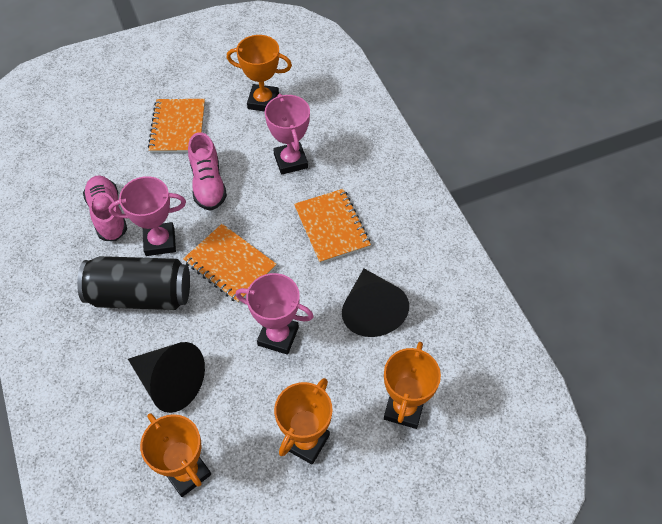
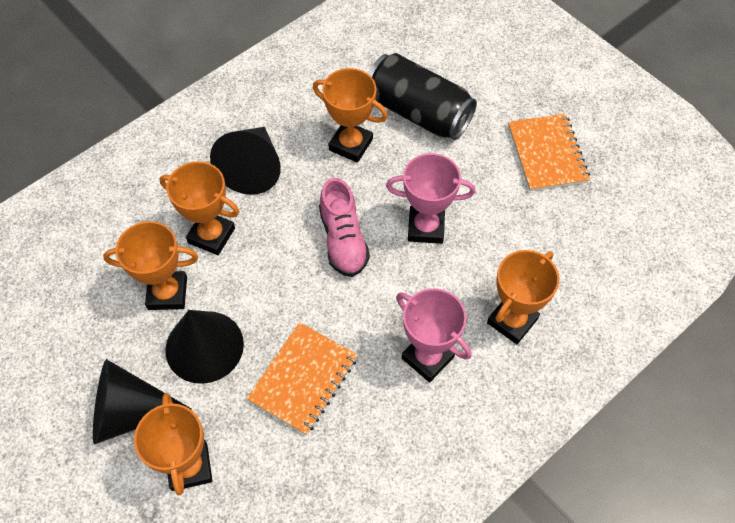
black cone: [128,342,205,413] [342,269,409,337] = 2 -> [93,359,192,444] [165,310,244,384] [210,127,281,195] = 3
orange notebook: [148,99,205,153] [183,224,277,303] [294,189,371,264] = 3 -> [246,322,358,435] [508,114,590,191] = 2
orange trophy: [140,413,211,497] [227,35,292,111] [274,378,332,464] [384,342,441,429] = 4 -> [103,221,198,310] [134,393,213,495] [159,161,239,255] [313,68,388,163] [487,250,559,344] = 5
pink shoe: [83,175,127,241] [188,132,227,211] = 2 -> [319,178,370,277] = 1
pink trophy: [109,176,186,256] [235,273,314,355] [265,94,310,175] = 3 -> [386,153,476,244] [396,288,472,382] = 2

